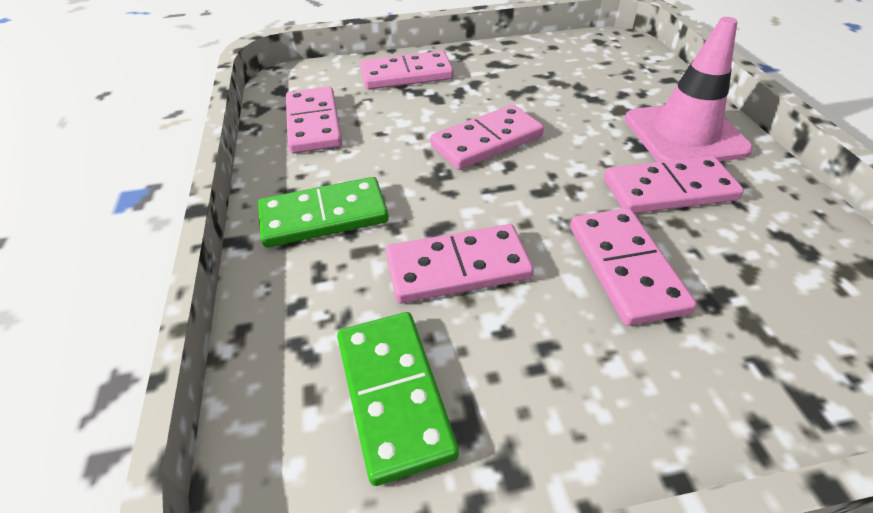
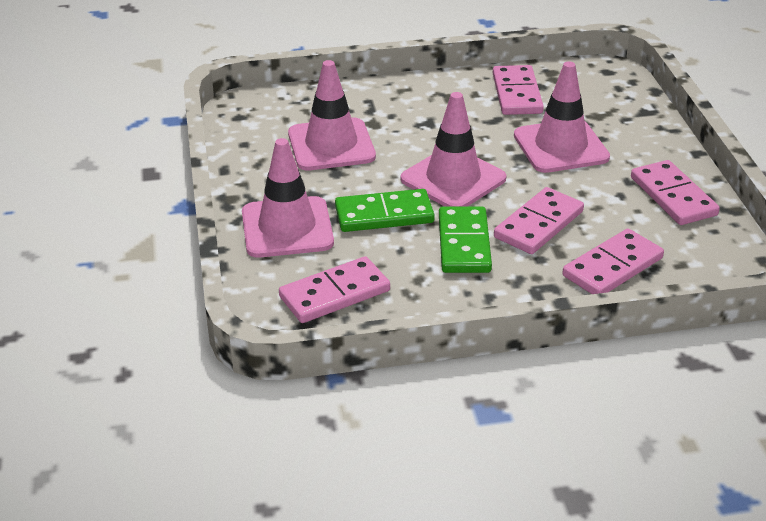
pink domino: [286,87,342,153] [360,51,454,89] [386,224,534,303] [430,105,544,170] [570,208,697,326] [604,156,744,213] = 6 -> [279,256,390,323] [493,65,544,115] [494,187,584,254] [562,229,664,294] [631,160,720,225] = 5
pink traffic cone: [625,17,753,162] = 1 -> [242,138,334,258] [288,60,376,171] [401,92,506,207] [514,61,610,173] = 4

